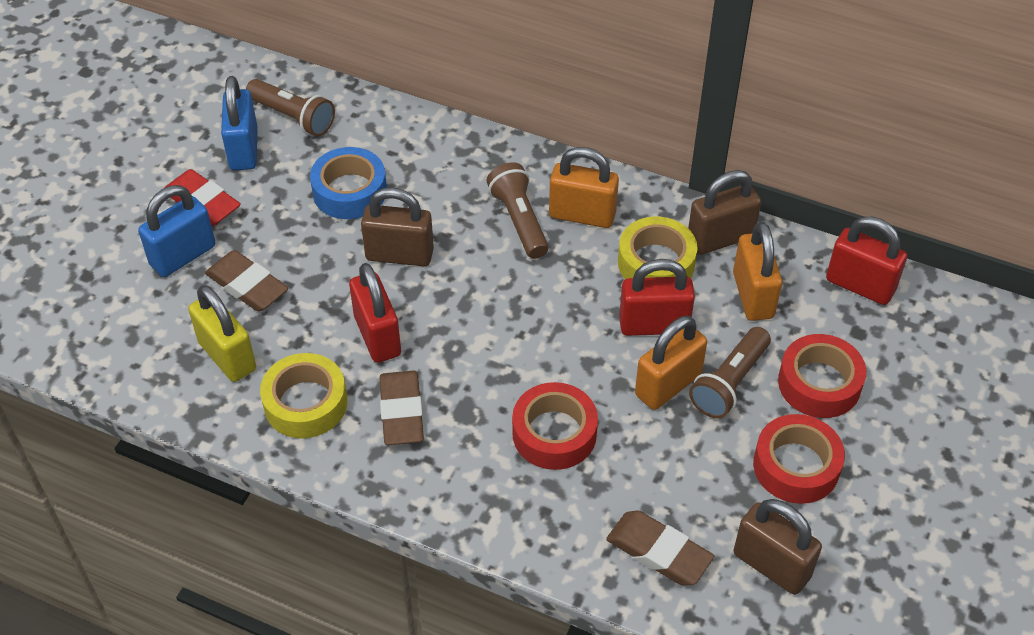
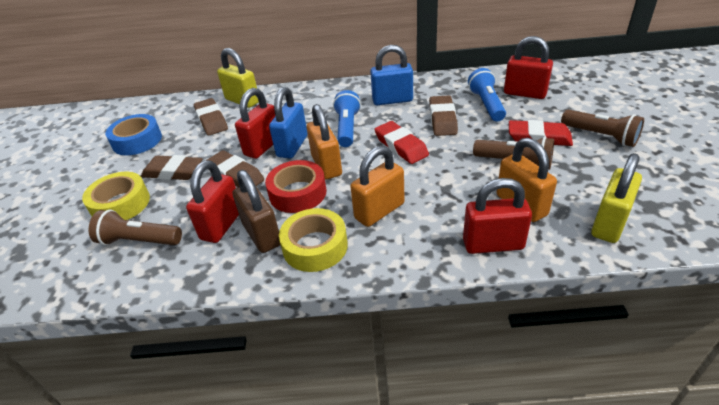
blue flashlight: none = 0 -> [333,90,361,147] [468,68,506,121] = 2
brown eraser: [205,250,288,312] [379,371,424,445] [606,510,714,585] = 3 -> [141,155,203,180] [194,98,228,136] [207,150,264,187] [429,96,458,136] = 4
brown padlock: [361,188,434,266] [688,170,761,255] [734,499,822,595] = 3 -> [233,170,280,253] = 1
red eraser: [163,169,241,226] = 1 -> [374,121,429,164] [509,120,573,146] = 2
red padlock: [349,263,401,363] [619,259,695,336] [826,217,907,305] = 3 -> [186,160,239,243] [235,88,275,159] [463,178,532,254] [504,36,553,99] = 4
red tape: [512,382,598,470] [753,414,845,504] [778,334,866,418] = 3 -> [265,160,326,213] = 1
yellow padlock: [188,285,256,382] = 1 -> [217,48,259,108] [591,153,642,243] = 2

